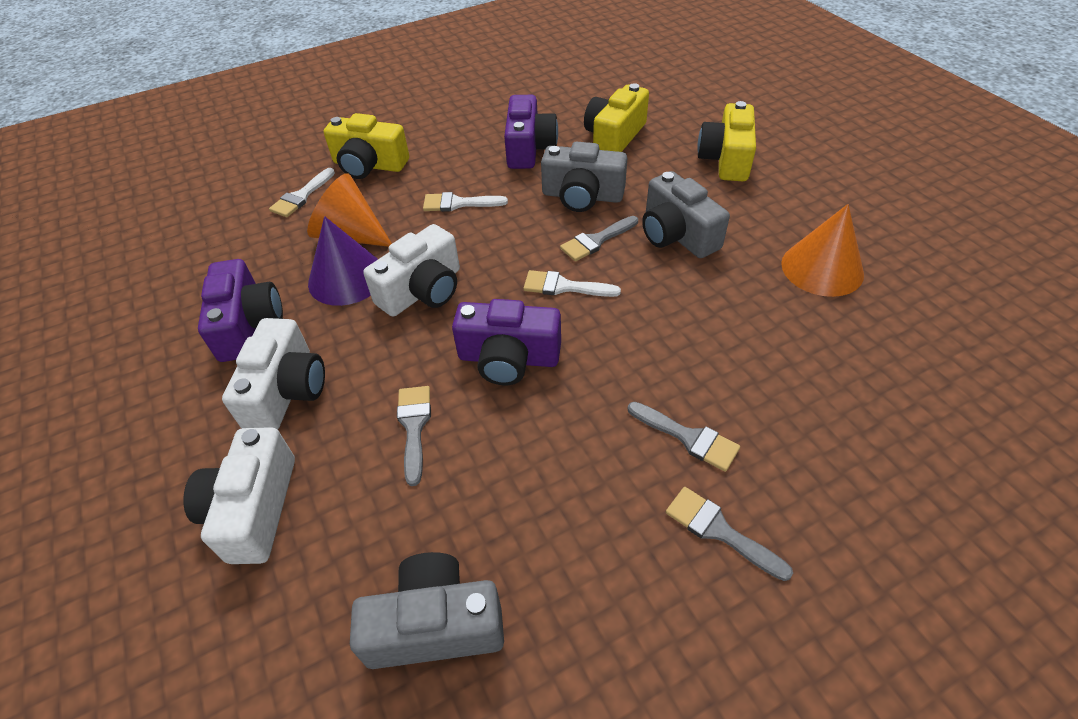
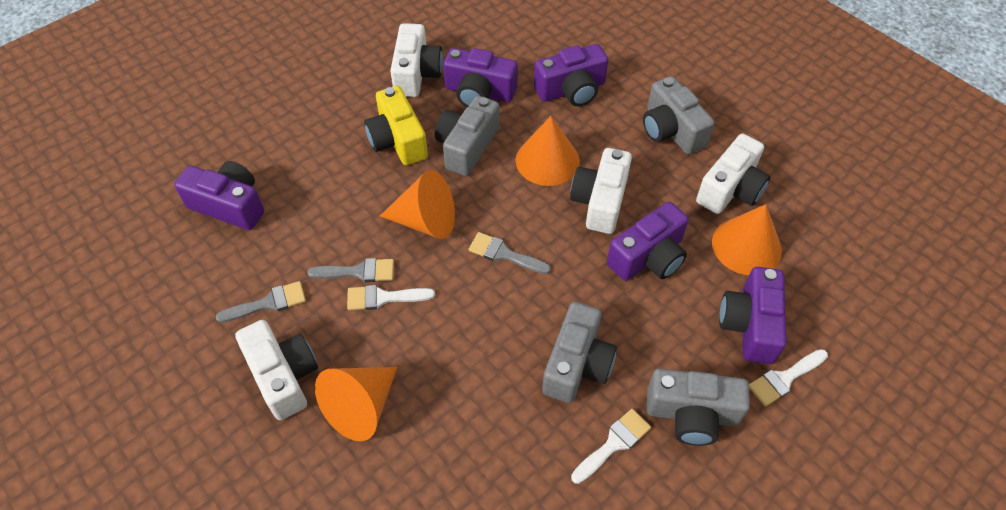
grey brush: [397,386,431,486] [560,216,638,261] [627,402,740,472] [666,487,793,581] = 4 -> [216,281,306,323] [308,258,394,282] [468,232,551,274] = 3
grey camera: [350,552,504,669] [541,142,627,212] [642,171,730,258] = 3 -> [435,96,500,176] [542,302,617,403] [643,76,715,154] [647,368,750,446] = 4
orange cone: [307,173,392,247] [781,204,864,297] = 2 -> [315,367,398,441] [380,170,455,239] [516,116,580,186] [712,204,782,275] = 4
purple camera: [198,259,283,362] [452,299,561,385] [504,95,558,169] = 3 -> [174,161,264,230] [443,48,518,107] [534,44,608,106] [607,202,689,281] [719,267,787,364] = 5
purple cone: [308,216,378,306] = 1 -> none = 0
white camera: [183,427,295,564] [222,318,325,430] [364,224,460,317] = 3 -> [235,320,318,420] [390,23,443,97] [570,148,632,234] [696,134,770,214] = 4
yellow camera: [324,113,409,179] [584,83,649,152] [697,101,756,181] = 3 -> [364,86,428,165] = 1

